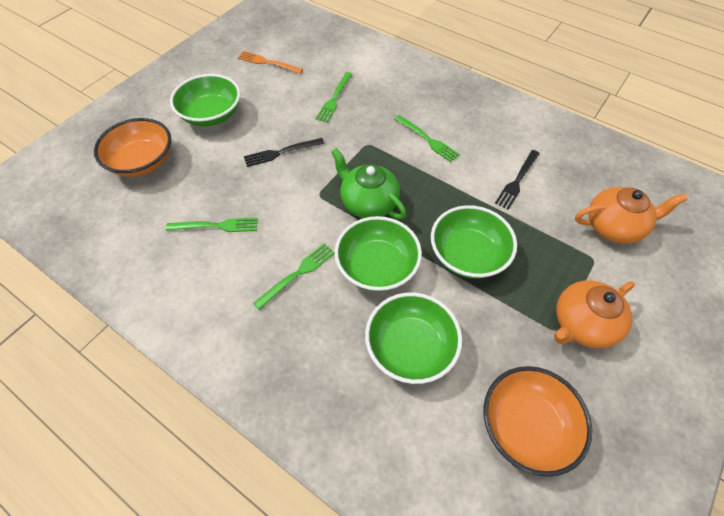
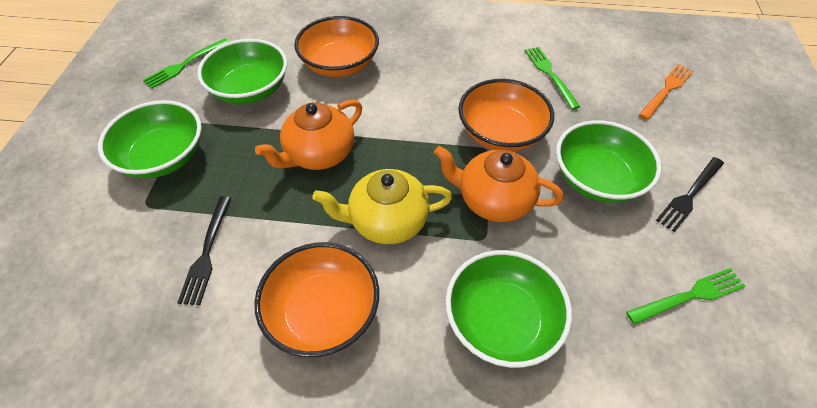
green fork: [166,218,258,232] [253,243,335,310] [316,72,353,123] [394,115,460,162] = 4 -> [143,38,229,89] [525,47,580,110] [626,268,745,325] = 3
green teapot: [331,148,407,219] = 1 -> none = 0
orange bowl: [94,118,171,177] [484,366,592,477] = 2 -> [254,242,379,357] [294,16,379,77] [458,79,554,152] = 3
yellow teapot: none = 0 -> [312,169,452,244] = 1

